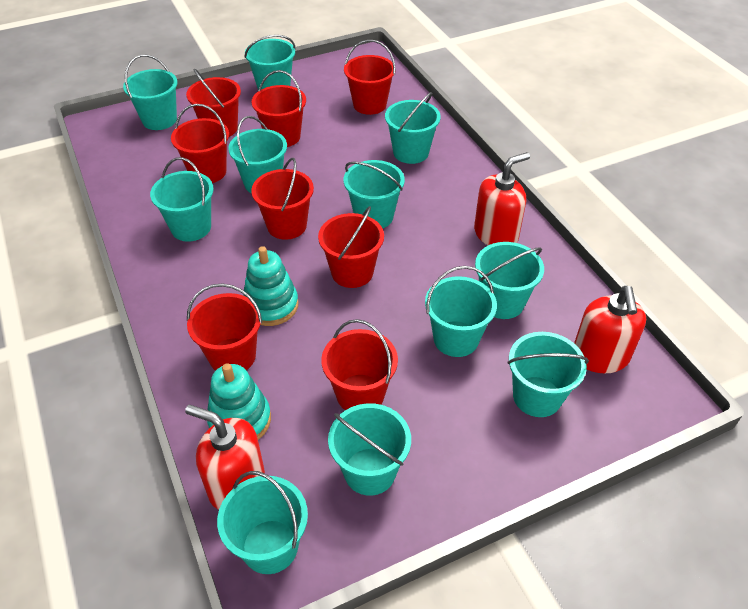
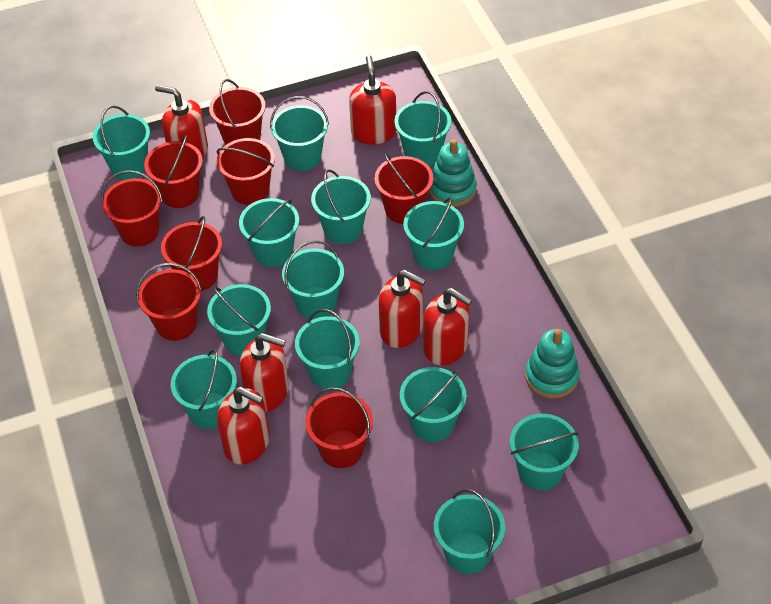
red soap dispenser: [185,405,265,510] [474,152,530,245] [574,286,646,373] = 3 -> [155,85,208,159] [217,387,270,465] [240,333,289,412] [349,55,397,145] [379,270,426,348] [424,288,472,366] = 6
turquoise bucket: [123,55,177,130] [150,157,214,242] [217,471,308,574] [228,116,287,194] [244,35,296,90] [328,403,411,496] [344,160,405,228] [385,92,441,164] [425,266,497,357] [475,242,544,319] [507,332,589,417] = 11 -> [93,105,150,180] [171,349,237,429] [207,284,271,356] [239,198,299,267] [270,96,329,171] [282,240,344,319] [295,309,360,389] [311,169,371,244] [394,91,451,166] [400,367,466,442] [403,197,464,270] [434,489,505,574] [510,414,579,490] = 13

